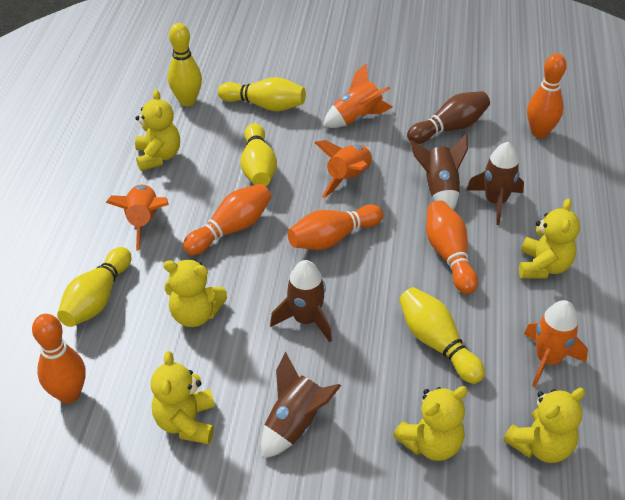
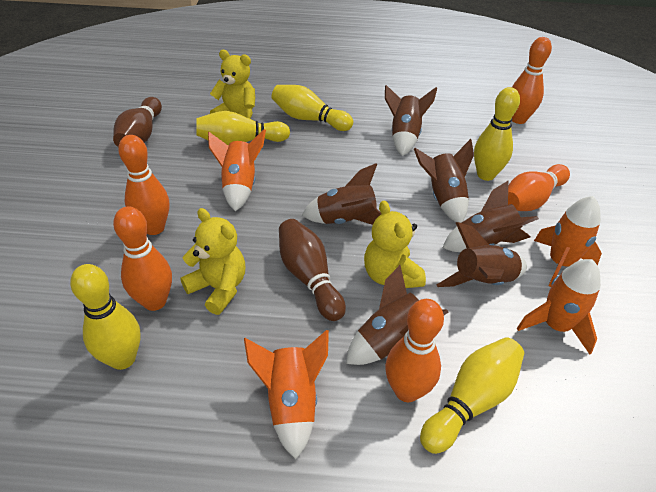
brown bowling pin: [407,91,490,144] = 1 -> [113,97,162,147] [279,219,346,321] = 2
brown rocket: [261,352,341,458] [270,260,332,342] [410,134,468,210] [466,142,524,225] = 4 -> [302,163,381,225] [346,265,448,365] [385,85,437,156] [414,139,474,223] [437,222,527,287] [442,181,539,252] = 6
yellow teddy bear: [135,89,180,171] [151,351,215,444] [163,260,227,327] [393,386,468,461] [503,388,585,463] [519,199,580,279] = 6 -> [180,208,245,315] [210,50,255,119] [364,201,426,288] = 3

